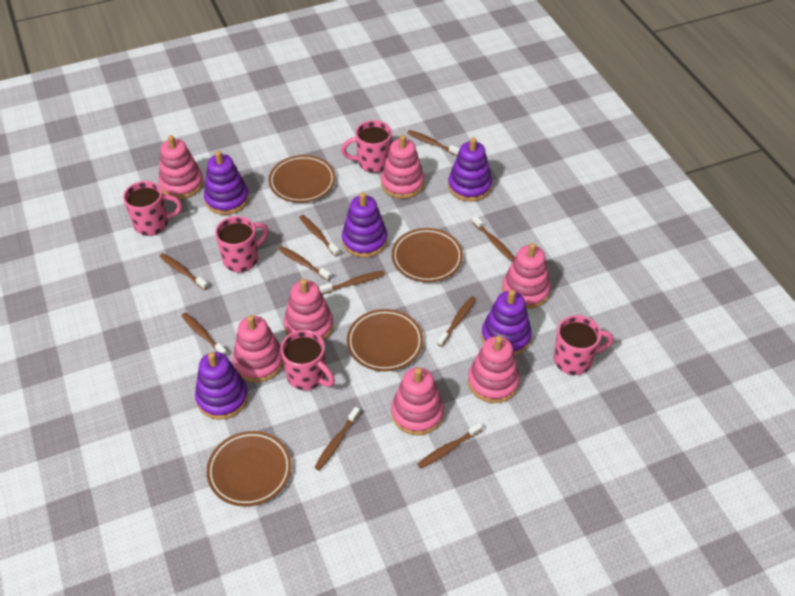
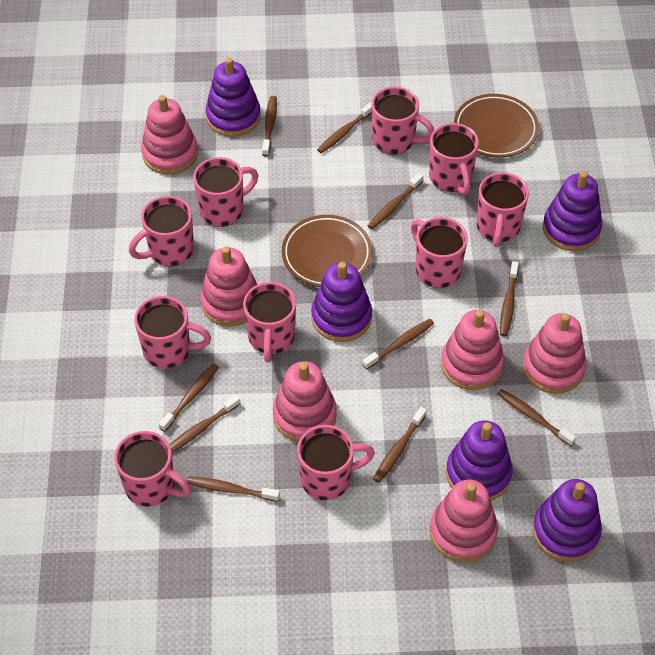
brown plate: [206,431,292,507] [269,155,336,203] [347,309,423,371] [392,228,463,282] = 4 -> [282,215,372,287] [454,94,539,158] = 2
pink mug: [123,181,182,236] [215,216,268,272] [281,330,335,390] [341,120,392,173] [554,315,614,375] = 5 -> [114,431,191,507] [129,196,194,266] [134,296,211,369] [193,157,258,227] [243,282,296,363] [297,425,375,500] [372,87,434,154] [411,217,468,288] [429,123,479,195] [477,172,529,247] = 10
pink stacking toy: [159,135,204,199] [233,315,284,382] [284,279,334,341] [381,135,424,199] [391,367,444,435] [468,336,520,403] [502,243,551,309] = 7 -> [141,95,198,175] [200,246,258,327] [273,361,337,442] [430,480,498,562] [441,310,504,390] [522,313,586,394] = 6

